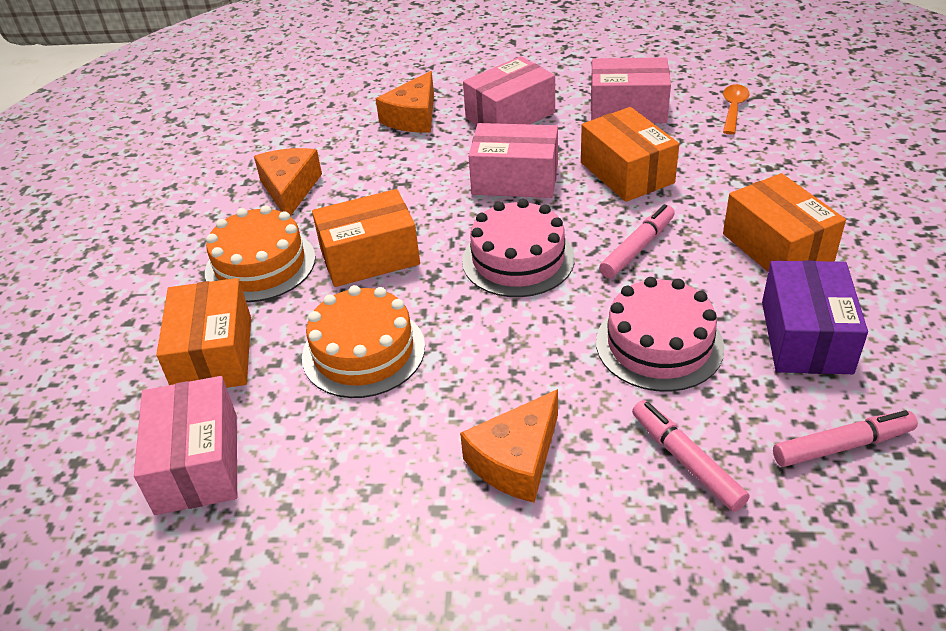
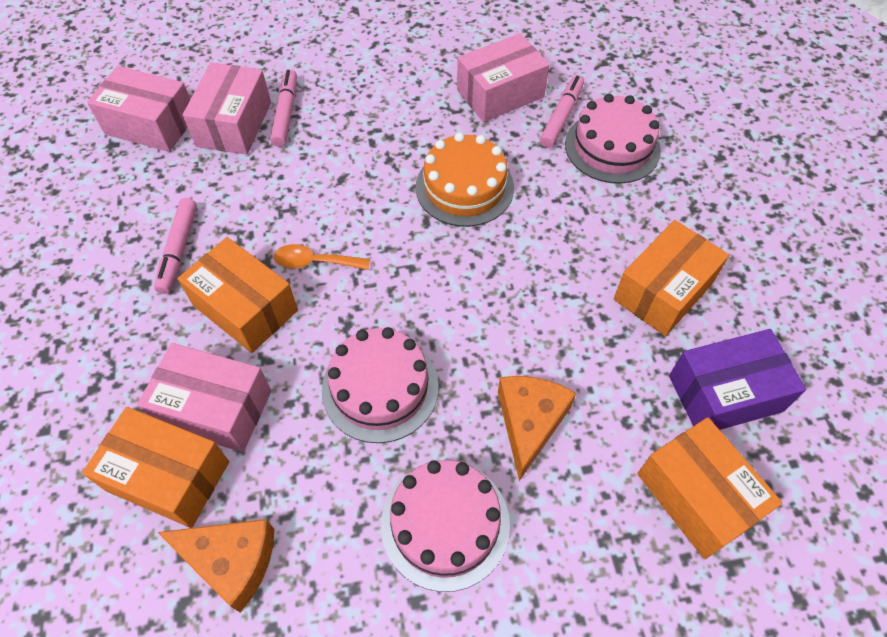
orange cake: [205,205,316,302] [302,285,425,398] = 2 -> [416,133,514,227] = 1
orange cheese: [254,148,322,216] [376,71,434,133] [460,389,558,503] = 3 -> [157,519,275,613] [498,376,576,481] = 2
pink cake: [462,199,575,297] [596,277,725,392] = 2 -> [322,327,439,443] [381,460,510,592] [565,94,661,184] = 3

